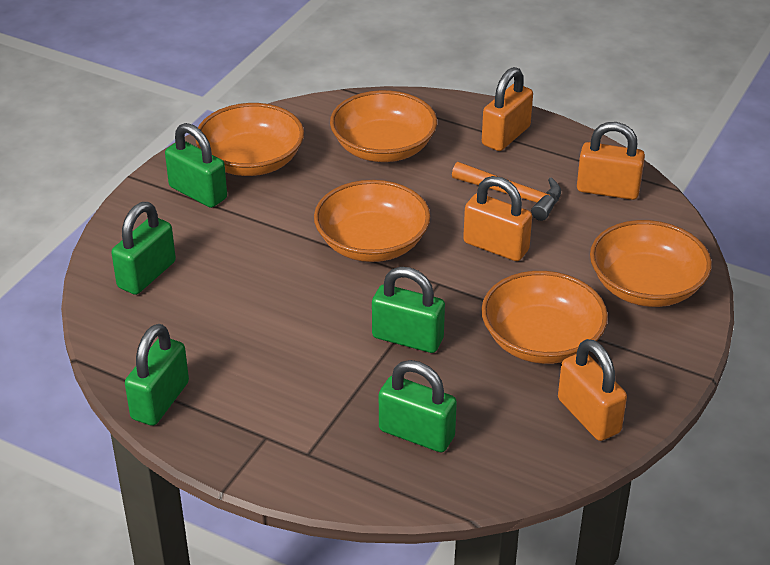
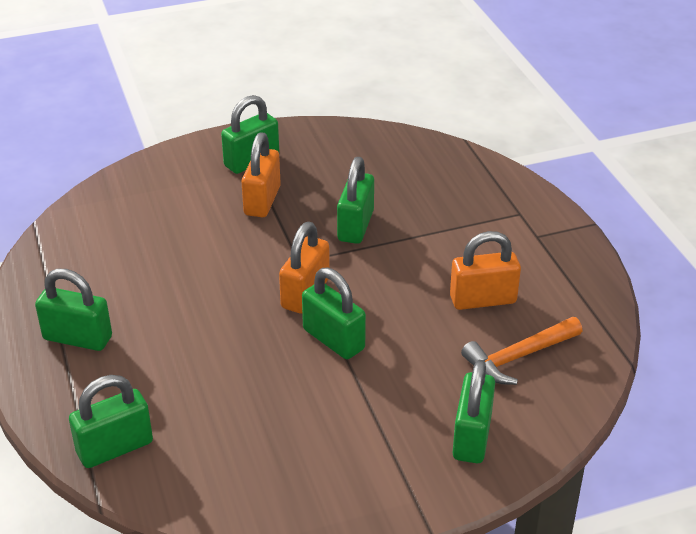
green padlock: [111,202,176,295] [125,324,189,426] [165,123,227,208] [372,267,445,353] [379,360,457,453] = 5 -> [35,269,112,351] [69,375,153,468] [221,95,279,174] [302,267,366,359] [337,157,374,244] [452,360,495,463] = 6
orange bowl: [196,103,304,176] [314,180,431,262] [330,90,437,162] [481,271,608,364] [590,220,712,307] = 5 -> none = 0
orange padlock: [463,176,532,261] [482,67,533,151] [558,339,627,441] [577,122,645,200] = 4 -> [241,132,281,217] [279,222,330,314] [450,231,521,310] = 3

